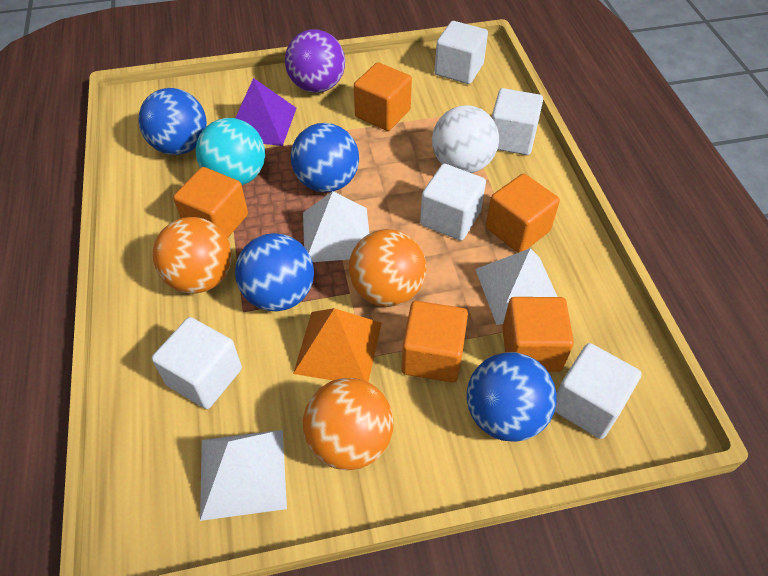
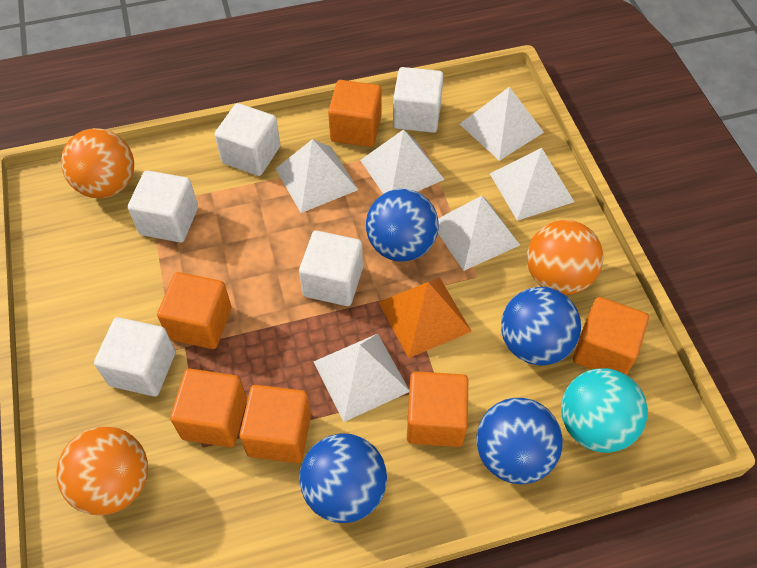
orange cube: [173,167,248,238] [354,62,412,131] [402,301,468,383] [486,174,560,253] [502,297,574,372] = 5 -> [157,272,232,349] [170,369,247,447] [239,385,311,463] [328,80,382,147] [407,371,468,447] [573,297,649,375] = 6
purple ball: [285,29,345,93] = 1 -> none = 0
purple pyramid: [236,78,297,146] = 1 -> none = 0
white ball: [432,105,499,173] = 1 -> none = 0
white pyramid: [200,430,287,521] [303,191,369,262] [475,248,558,325] = 3 -> [275,139,358,213] [313,334,409,422] [360,129,445,194] [438,196,520,271] [460,87,544,161] [490,148,574,221] = 6

